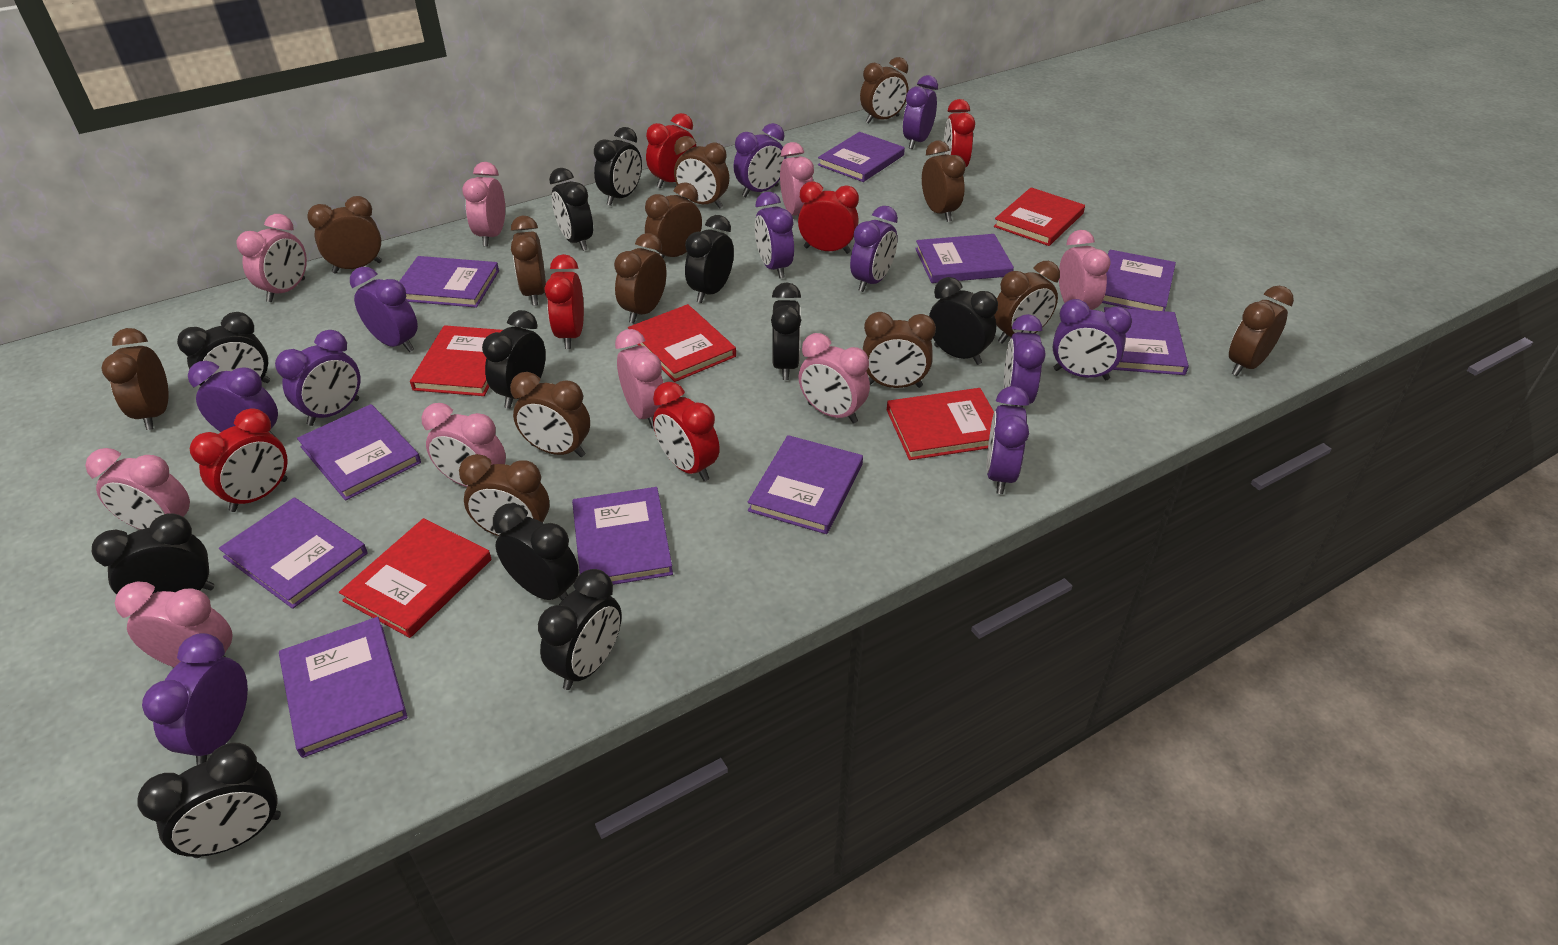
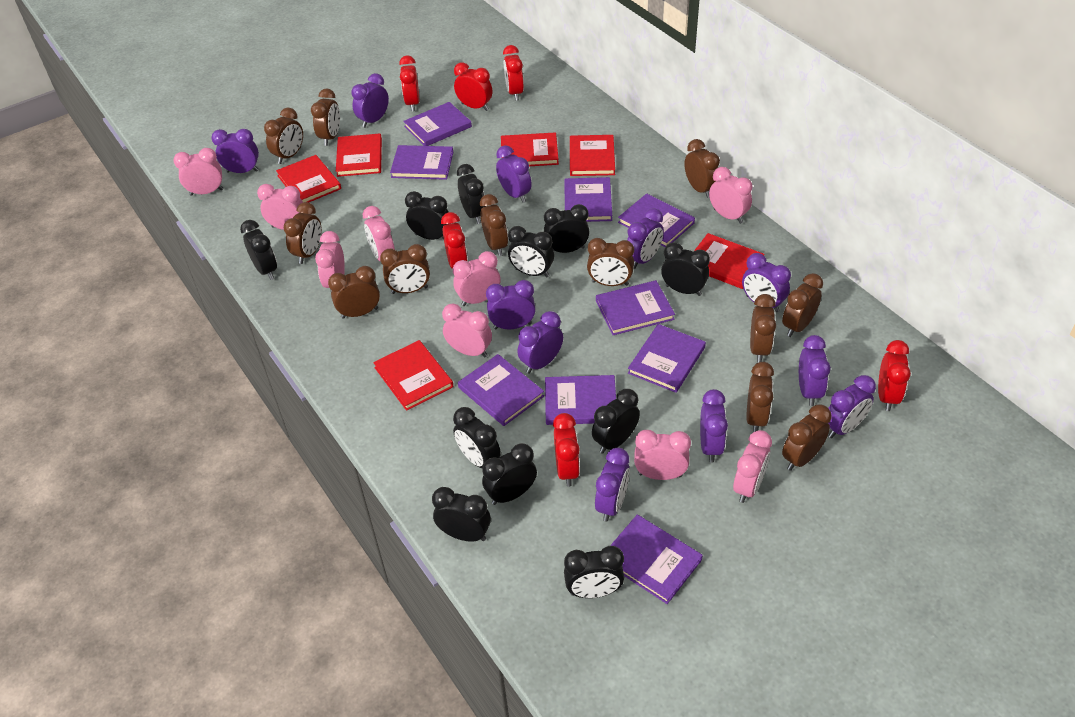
brown clock: [101,328,168,430] [307,196,382,274] [459,454,550,536] [510,372,590,457] [511,215,546,306] [614,233,667,323] [645,182,702,258] [674,136,729,209] [860,57,908,124] [863,312,936,388] [922,141,966,222] [994,261,1060,344] [1229,286,1294,376] = 13 -> [264,107,303,164] [284,202,322,264] [311,89,340,146] [328,266,380,319] [380,244,430,294] [480,194,508,256] [587,238,634,286] [684,139,720,198] [746,362,774,432] [750,294,776,363] [782,273,823,337] [782,405,832,471] = 12
purple book: [219,497,368,609] [279,617,408,758] [297,404,421,501] [399,256,499,308] [572,487,673,585] [748,435,863,534] [818,132,905,182] [915,234,1014,283] [1102,250,1176,311] [1104,307,1189,375] = 10 -> [390,145,453,180] [403,102,472,146] [458,354,544,426] [545,375,616,425] [564,177,612,222] [596,280,675,335] [610,515,703,604] [618,194,695,247] [628,324,706,393] = 9
red book: [339,518,492,638] [410,325,503,396] [628,304,736,382] [887,388,994,460] [994,188,1085,246] = 5 -> [276,155,341,202] [336,133,382,177] [373,340,453,411] [501,132,559,166] [570,135,615,176] [694,233,765,289] = 6

